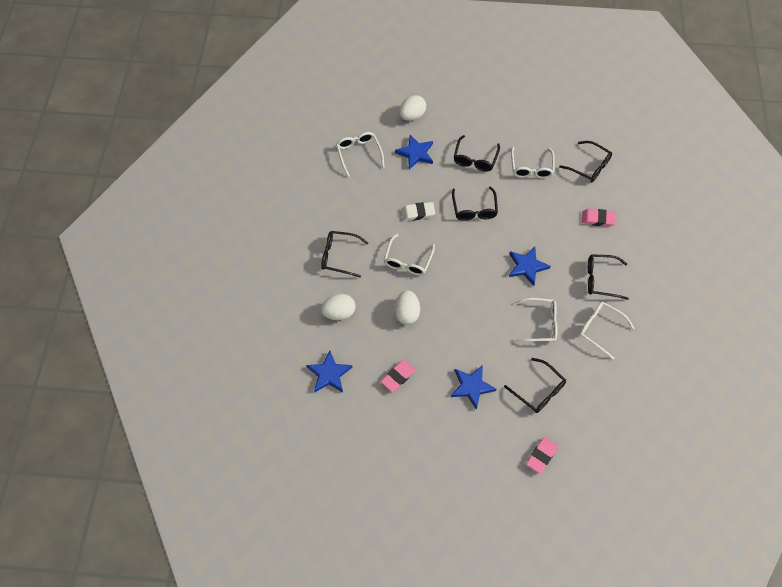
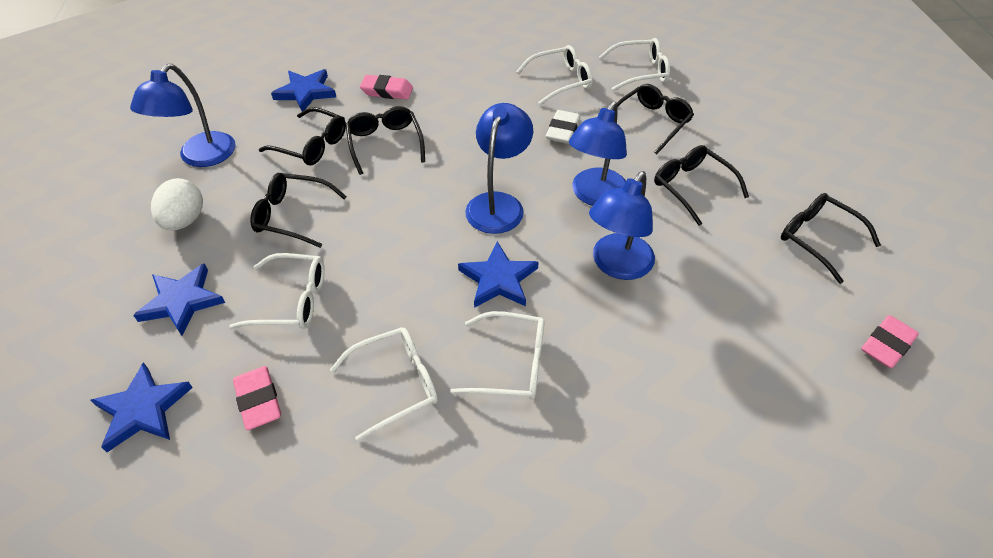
blue lamp: none = 0 -> [130,64,236,167] [465,103,533,234] [569,102,627,206] [589,171,655,280] = 4
white egg: [321,294,356,320] [394,290,420,325] [399,95,426,121] = 3 -> [151,178,203,230] = 1

